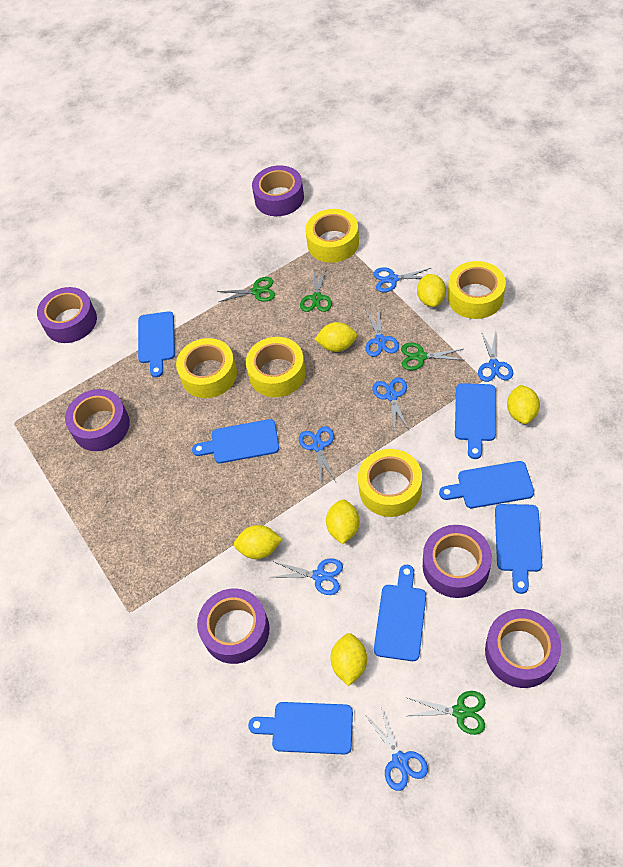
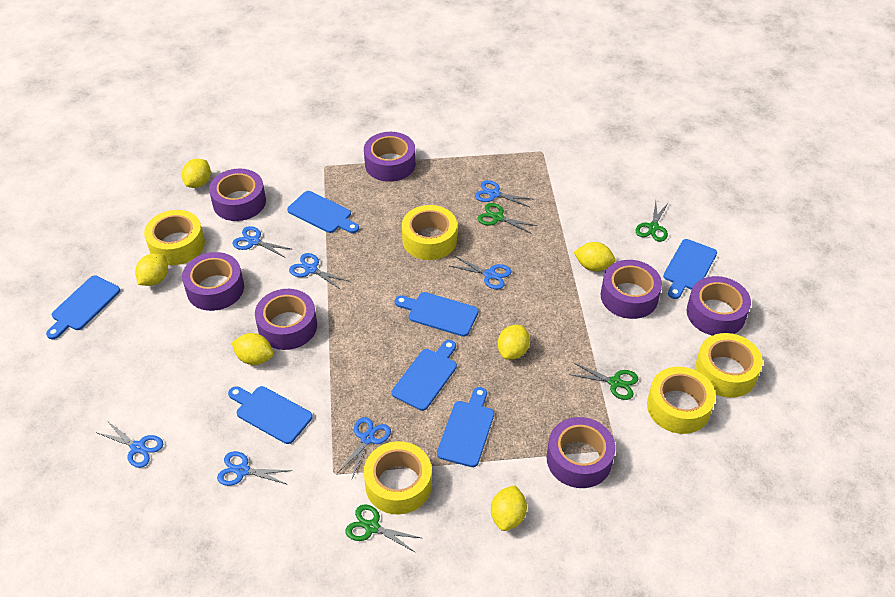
purple tape: [37,287,97,343] [65,389,130,451] [197,588,269,664] [252,165,304,216] [423,525,492,598] [485,609,561,688] = 6 -> [182,252,244,311] [209,169,266,221] [255,289,317,350] [364,132,416,182] [547,417,616,488] [601,260,662,319] [687,276,751,335] = 7

